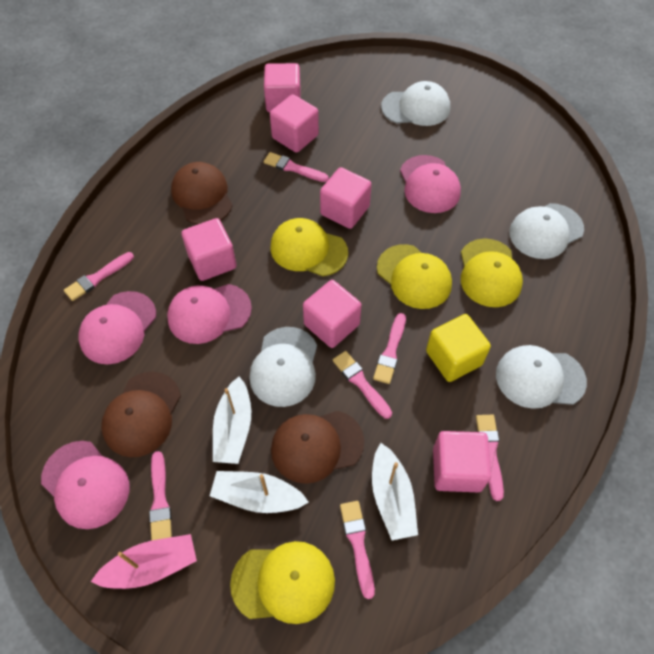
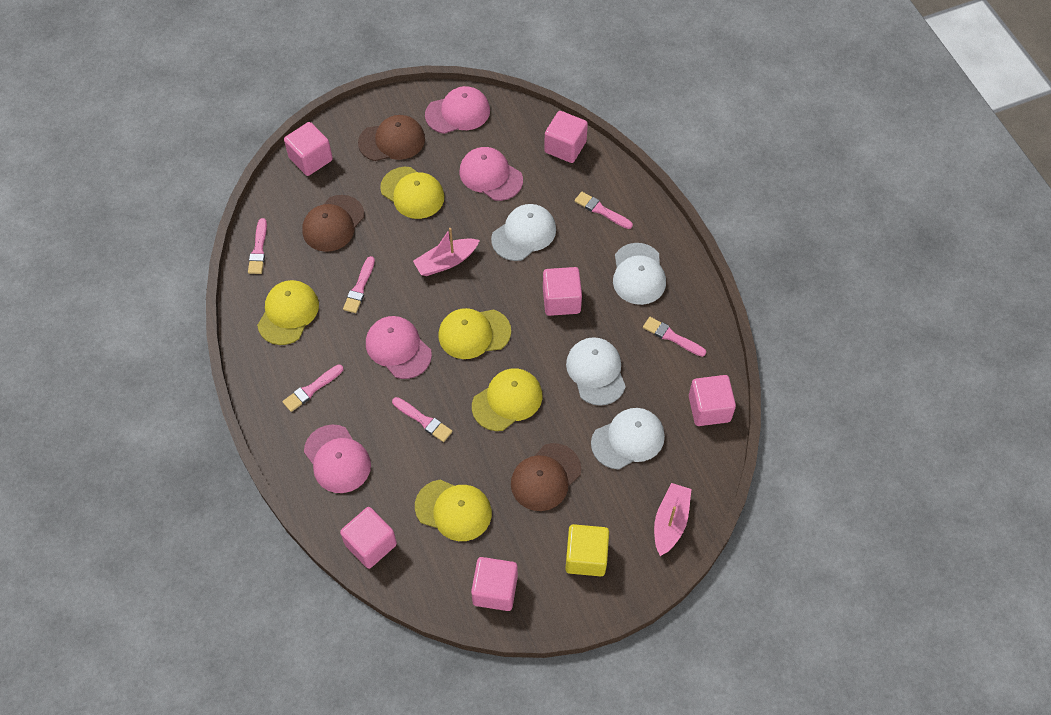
pink boat: [91,534,197,589] = 1 -> [413,228,480,276] [654,483,692,556] = 2
pink brush: [64,252,134,301] [149,451,172,541] [264,152,329,182] [333,351,392,419] [340,501,375,599] [373,313,406,384] [476,415,504,501] = 7 -> [248,218,267,274] [282,364,343,412] [343,256,375,313] [392,397,452,442] [574,192,633,229] [643,317,706,357] = 6
white boat: [210,471,309,513] [213,376,251,464] [372,443,418,541] = 3 -> none = 0
yellow cap: [230,541,335,624] [270,218,348,276] [377,244,452,309] [461,238,523,307] = 4 -> [257,280,319,345] [380,167,444,219] [415,480,492,541] [439,308,511,359] [472,368,542,431] = 5

